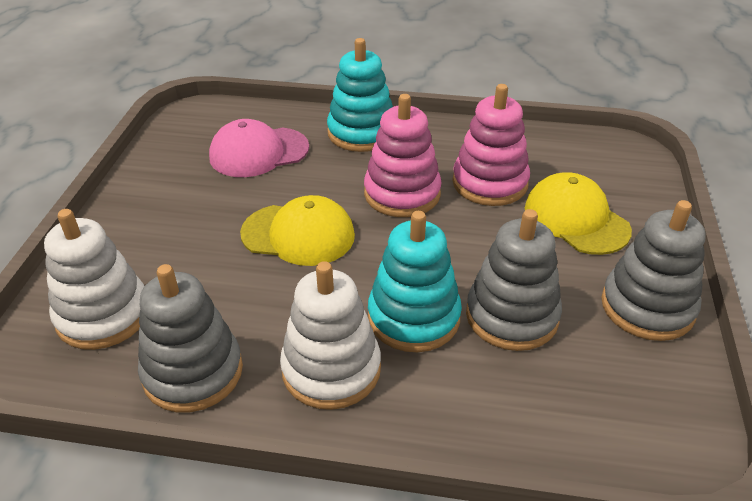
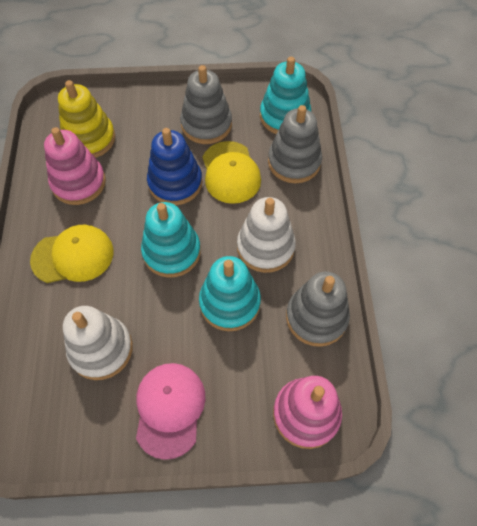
blue stacking toy: none = 0 -> [147,128,202,205] = 1
turquoise stacking toy: [327,38,393,152] [368,211,462,352] = 2 -> [141,202,201,278] [199,256,261,331] [260,57,311,134] = 3
yellow stacking toy: none = 0 -> [58,80,115,158] = 1

